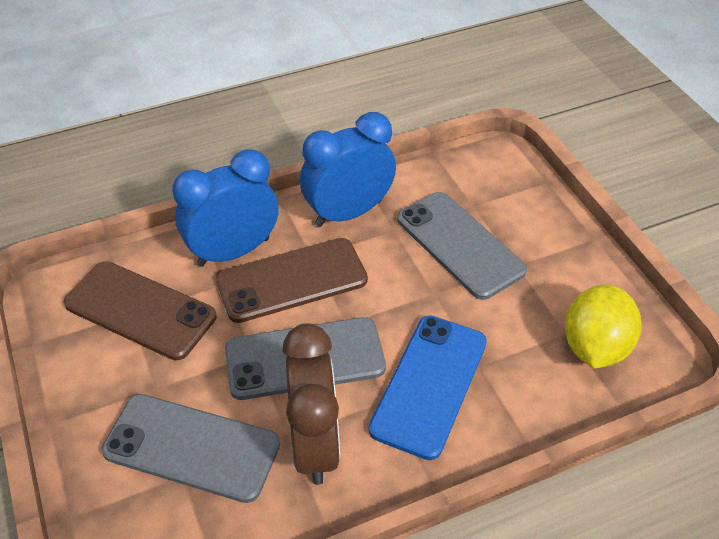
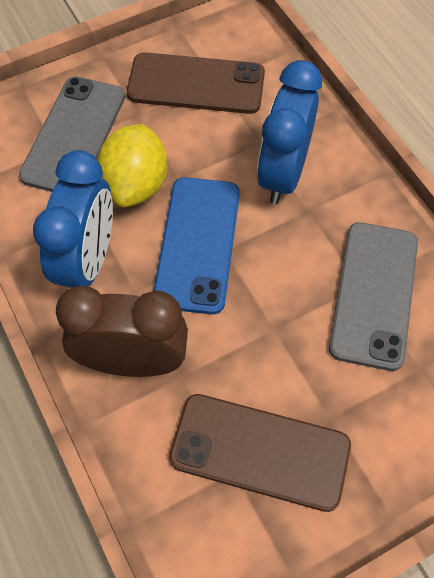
grey phone: [101,394,280,503] [225,317,386,400] [397,192,527,300] = 3 -> [19,77,125,192] [329,222,418,371] = 2

